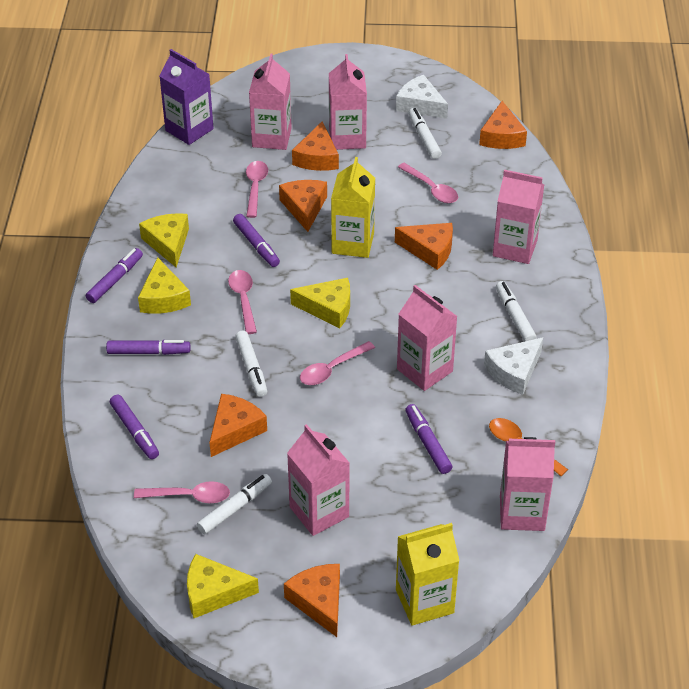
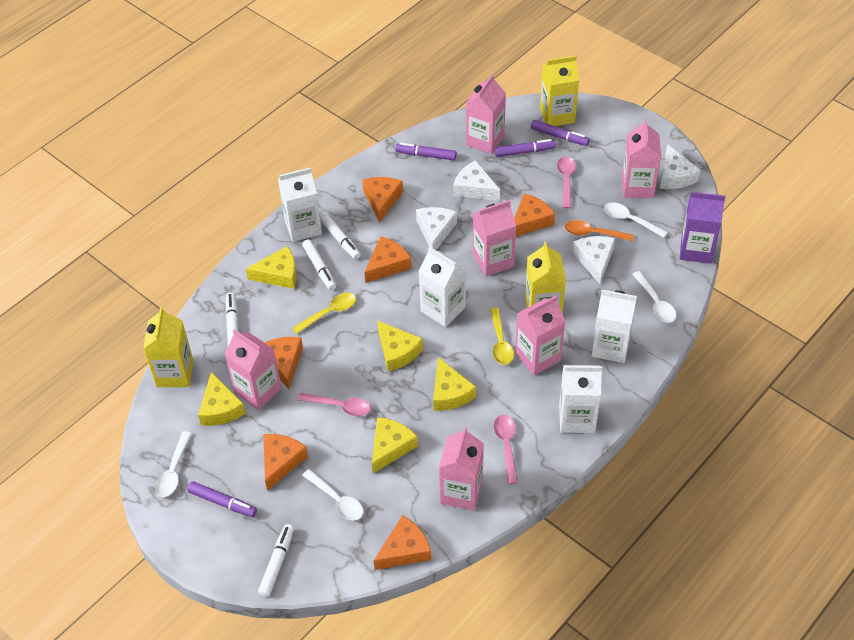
pink spoon: [134,481,230,503] [228,270,257,334] [246,161,268,218] [300,341,375,385] [398,163,458,203] = 5 -> [297,393,371,416] [494,415,518,484] [557,156,576,209] = 3
purple marker: [86,248,143,303] [106,340,191,355] [110,395,159,459] [233,214,280,267] [405,404,452,474] = 5 -> [187,481,257,517] [395,143,457,160] [494,139,556,157] [531,120,590,146] = 4
white carton: none = 0 -> [278,167,322,242] [419,247,466,327] [559,365,602,433] [592,290,637,363] = 4
white cheese: [396,75,448,119] [484,337,543,395] = 2 -> [416,207,457,250] [453,160,500,201] [572,236,615,284] [660,144,700,189] = 4
white spoon: none = 0 -> [155,431,192,497] [302,469,363,520] [604,202,668,238] [632,271,676,323] = 4
yellow carton: [331,157,375,258] [396,523,460,626] = 2 -> [143,307,194,387] [525,242,566,314] [540,55,579,126] = 3
yellow cheese: [138,257,191,314] [139,213,189,267] [187,554,259,618] [290,278,350,329] = 4 -> [198,372,246,426] [246,246,297,289] [372,417,418,473] [377,320,423,371] [433,357,476,411] = 5
yellow spoon: none = 0 -> [292,293,356,334] [490,307,514,365] = 2

